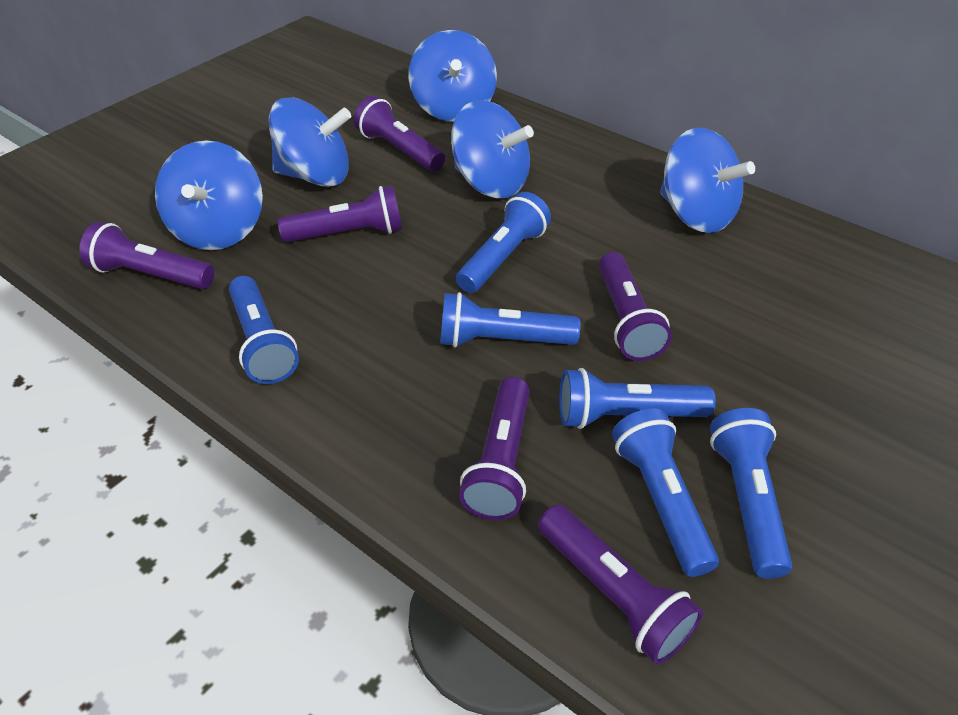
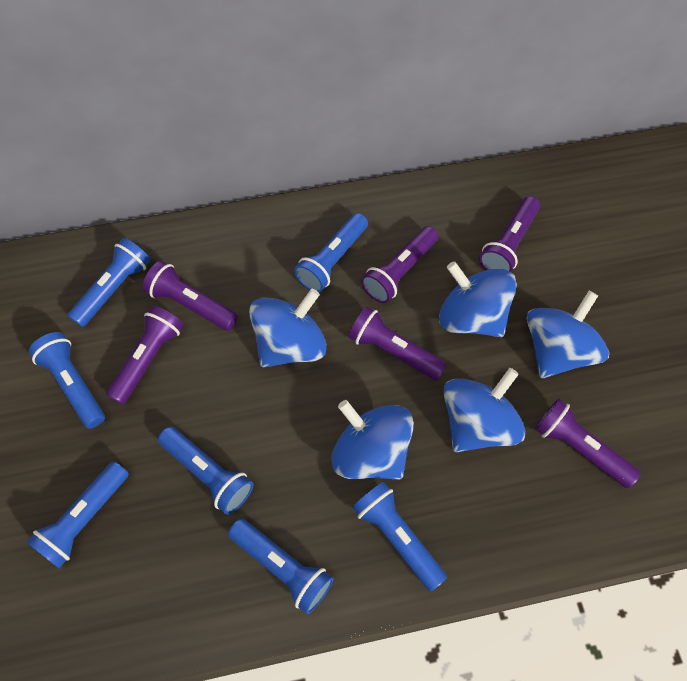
blue flashlight: [229,276,299,384] [440,292,580,348] [456,192,551,293] [559,368,716,429] [612,408,719,577] [710,408,792,578] = 6 -> [26,461,129,568] [29,332,105,429] [68,238,151,327] [158,427,254,515] [228,519,334,614] [294,213,368,292] [352,482,447,591] = 7

